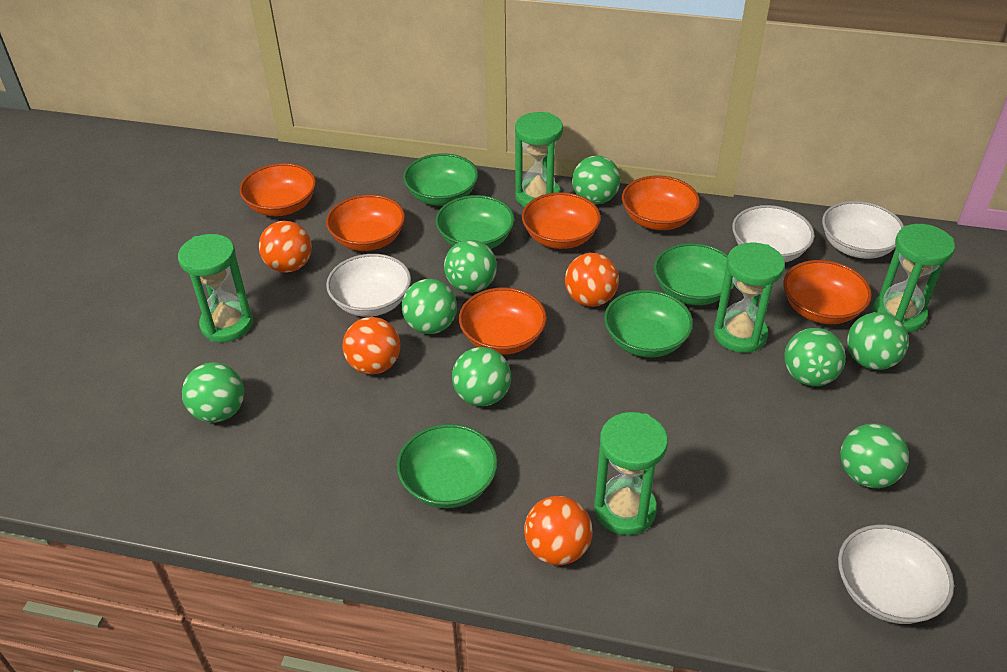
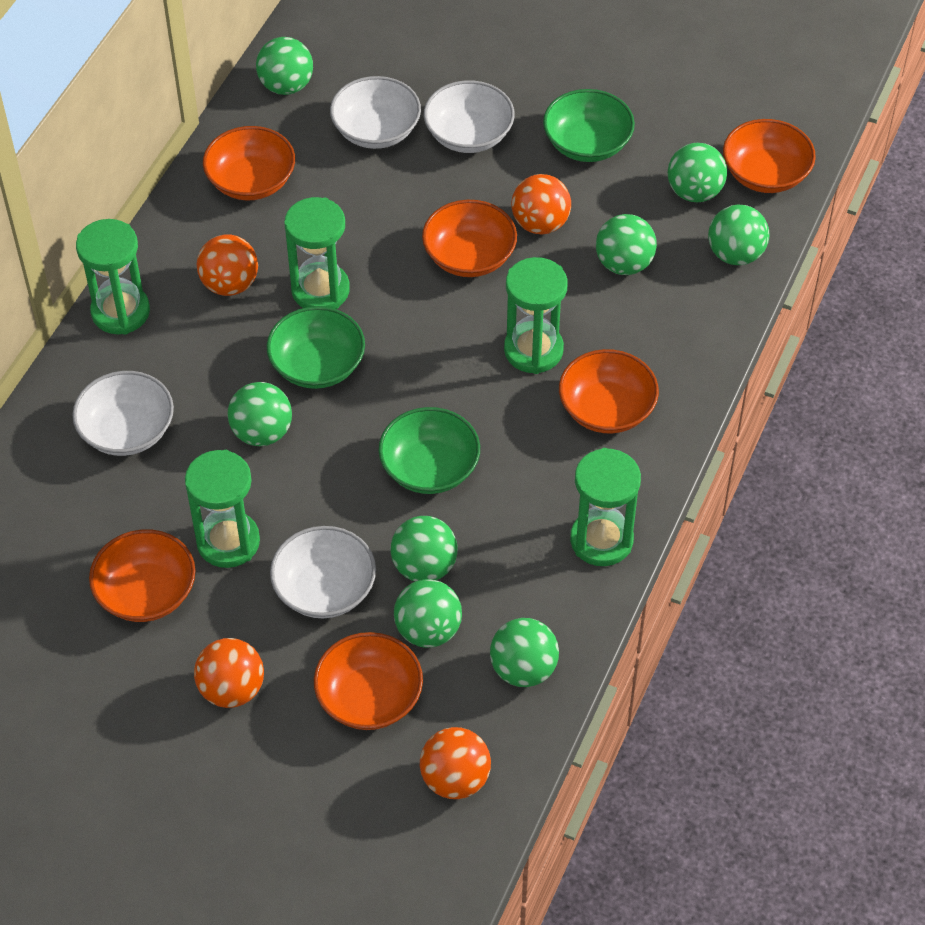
green bowl: [397,424,498,508] [403,153,478,206] [436,195,515,249] [604,290,693,357] [654,243,735,305] = 5 -> [266,306,365,389] [378,407,480,494] [543,89,635,162] = 3

